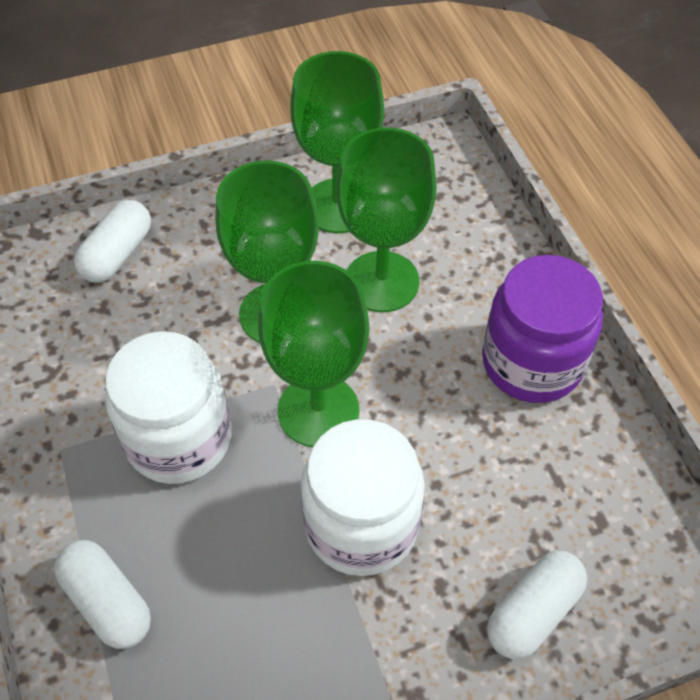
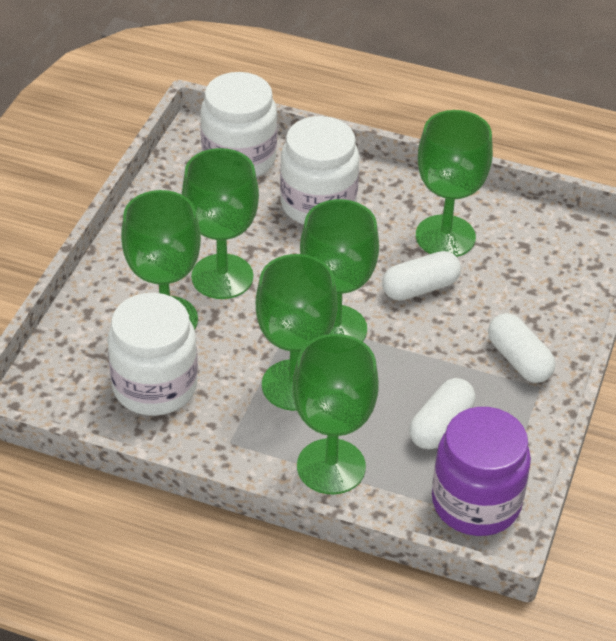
green goblet: [215,160,319,343] [258,261,369,447] [290,51,384,233] [336,127,437,312] = 4 -> [121,190,201,330] [182,148,259,299] [256,254,338,411] [293,334,379,494] [300,199,379,342] [416,110,493,257] = 6
white jar: [105,331,232,484] [301,419,425,576] = 2 -> [107,293,198,416] [200,72,277,177] [280,116,359,225] = 3

